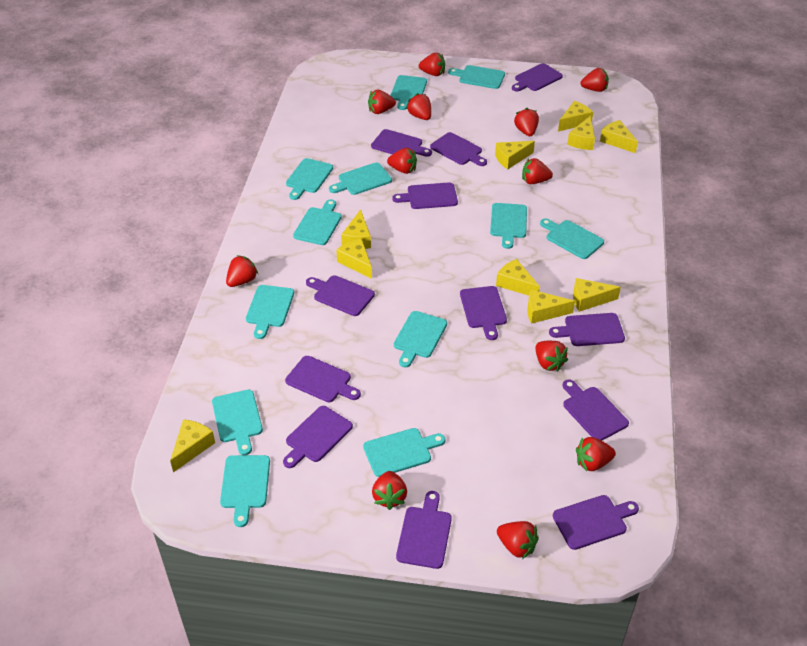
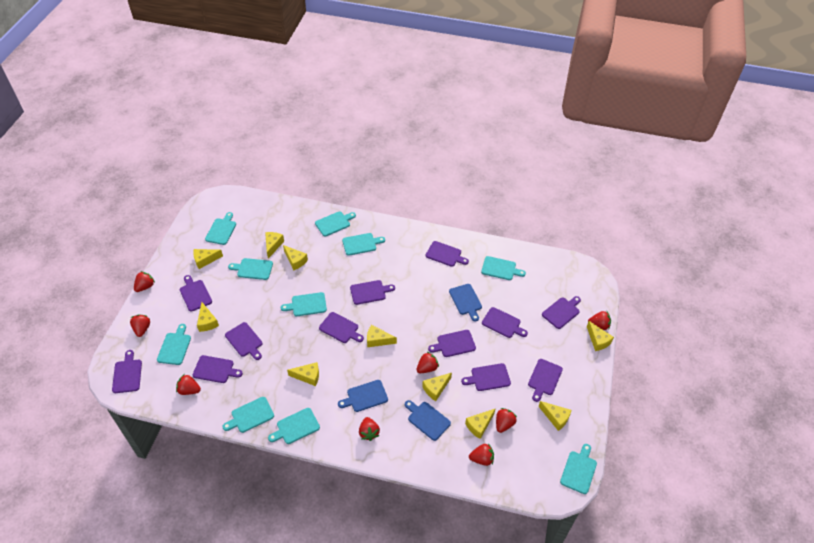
blue cutting board: none = 0 -> [338,380,388,412] [405,400,451,441] [449,284,482,322] = 3
red strawberry: [226,255,258,287] [368,90,396,114] [372,471,407,510] [387,148,417,174] [407,93,431,120] [419,53,445,76] [497,521,539,559] [514,108,539,136] [522,158,553,184] [535,341,568,371] [576,437,616,471] [581,68,609,92] = 12 -> [130,315,150,337] [134,271,155,292] [176,374,201,395] [359,417,380,441] [416,352,439,373] [469,443,494,466] [496,408,517,433] [588,311,611,330] = 8
turquoise cutting board: [212,390,263,455] [220,455,270,527] [246,285,294,339] [286,158,333,200] [293,199,342,245] [329,163,392,195] [363,428,445,477] [390,75,427,110] [394,311,447,367] [448,65,505,89] [490,203,527,249] [540,218,604,259] = 12 -> [157,324,191,365] [205,212,236,245] [222,397,274,433] [228,258,273,280] [268,408,320,444] [281,292,327,316] [315,211,356,237] [342,233,385,256] [481,256,526,280] [560,444,597,494] = 10

